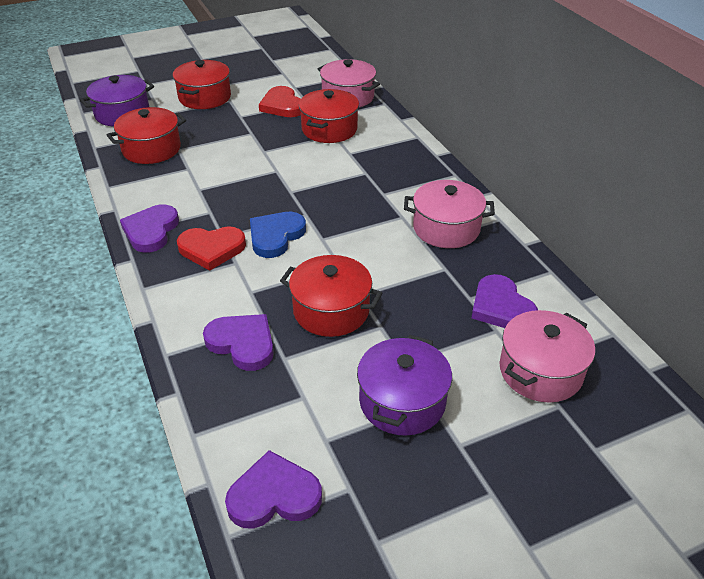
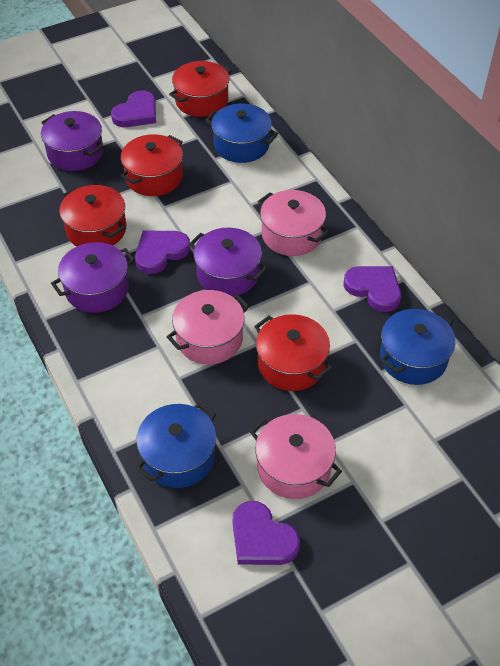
blue heart: [250,212,306,258] = 1 -> none = 0
blue pot: none = 0 -> [136,402,216,488] [206,104,278,163] [380,309,455,385] = 3
purple pot: [80,75,154,127] [357,335,452,436] = 2 -> [41,111,104,171] [51,242,135,313] [189,228,268,296] = 3
red heart: [177,226,246,271] [259,86,301,117] = 2 -> none = 0

